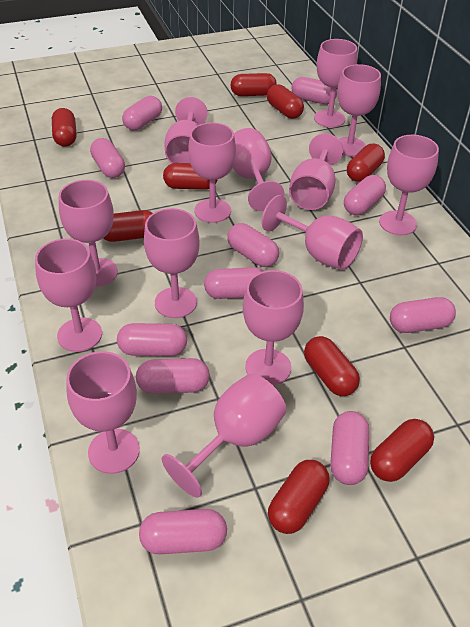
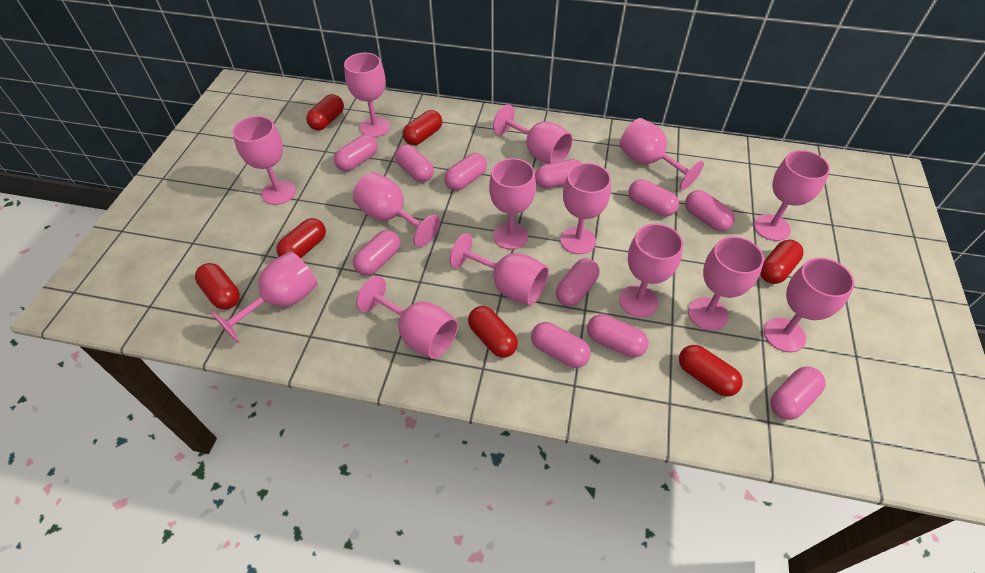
red capsule: [52,108,76,147] [103,210,153,242] [163,163,218,190] [230,73,277,96] [267,84,304,119] [268,460,329,534] [304,336,360,396] [347,144,385,182] [370,419,434,482] = 9 -> [195,263,240,310] [277,218,326,259] [306,94,344,130] [403,110,442,145] [468,306,518,358] [679,345,743,397] [760,240,804,284] = 7

